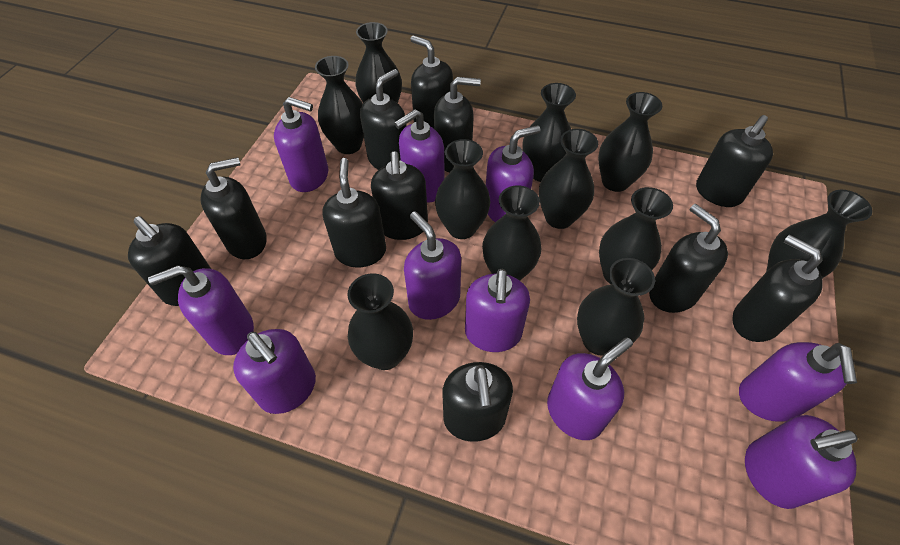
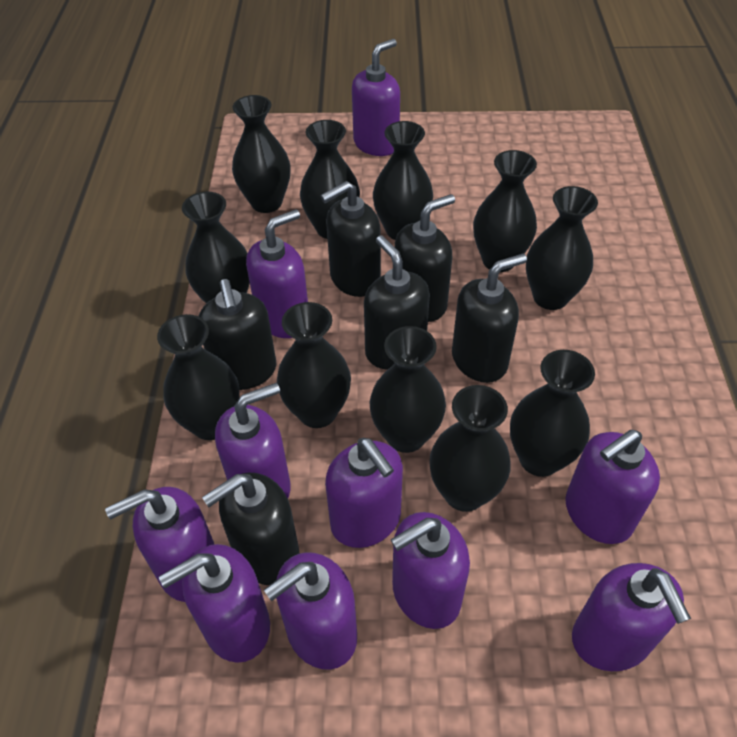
black soap dispenser: [128,216,211,306] [200,157,267,259] [322,158,386,267] [360,69,407,170] [371,151,428,240] [410,35,453,128] [434,77,481,172] [442,362,513,442] [649,204,728,313] [696,115,773,207] [732,235,823,342] = 11 -> [198,279,277,390] [202,473,299,585] [321,181,381,297] [364,235,430,370] [395,194,455,322] [452,254,527,383] = 6

